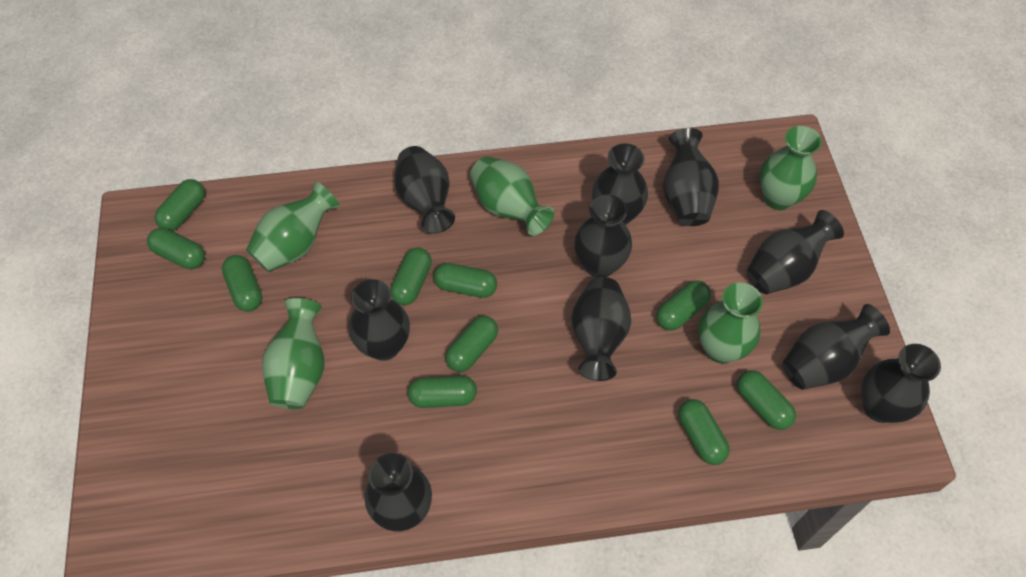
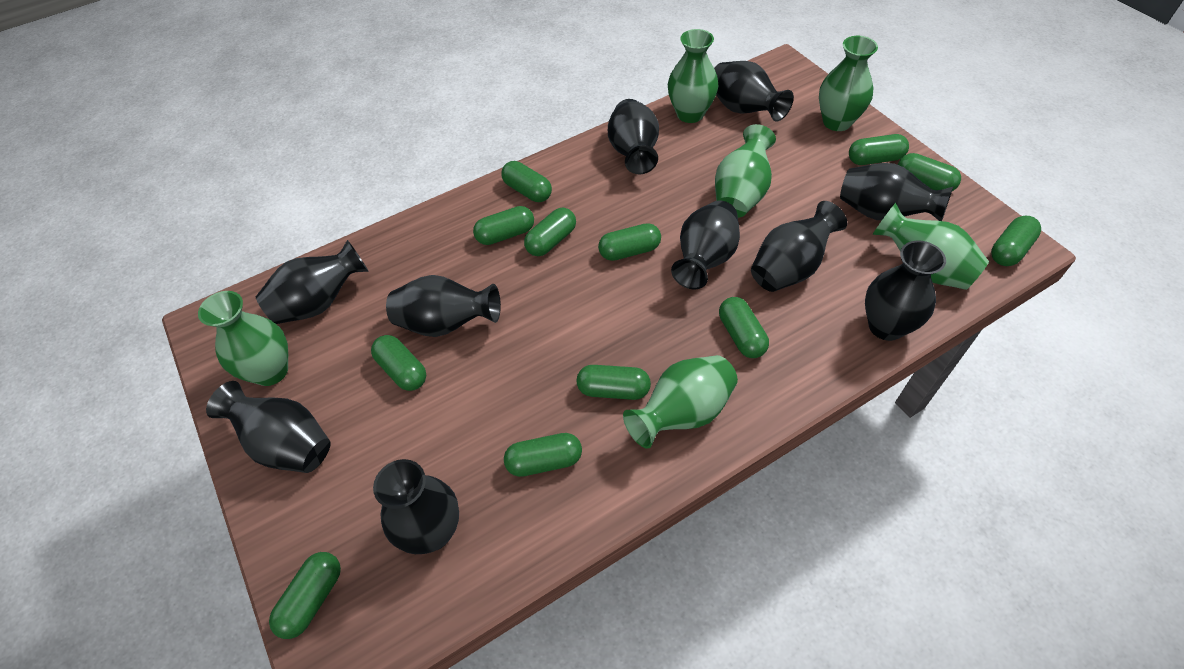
green capsule: [147,228,205,269] [154,179,205,231] [222,255,262,312] [390,247,432,305] [408,376,477,408] [434,263,497,298] [445,316,498,372] [657,280,711,331] [678,399,730,465] [737,370,796,430] = 10 -> [269,552,341,639] [371,335,426,391] [473,206,534,245] [501,161,552,202] [504,433,582,477] [524,208,576,256] [577,365,651,400] [598,223,661,261] [719,297,769,358] [849,134,909,165] [898,153,961,191] [991,216,1041,266] = 12
green vase: [246,181,340,272] [262,298,325,409] [470,156,554,236] [698,282,763,364] [760,126,822,210] = 5 -> [198,291,288,386] [623,355,738,449] [668,29,718,123] [715,124,776,218] [819,36,878,131] [872,203,989,290] = 6

